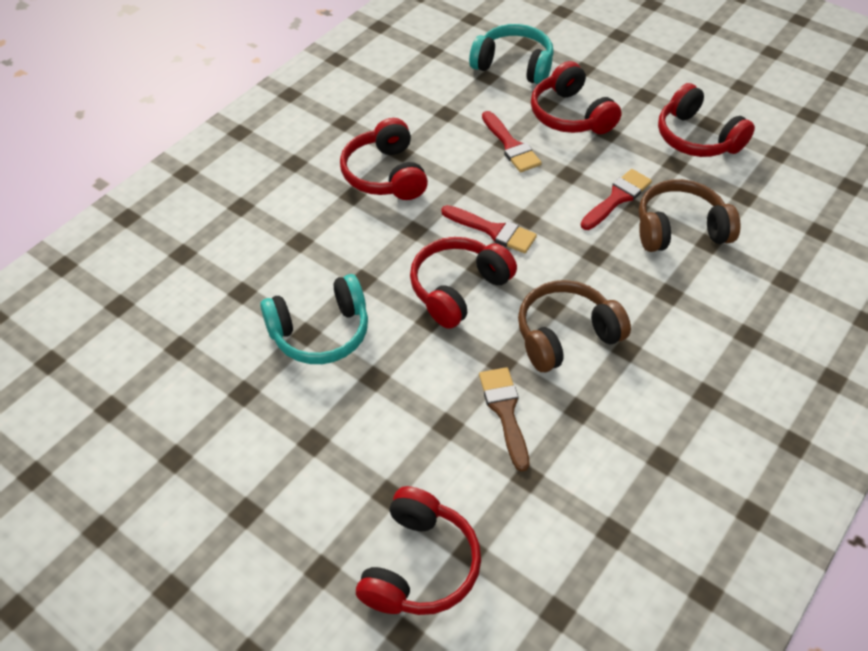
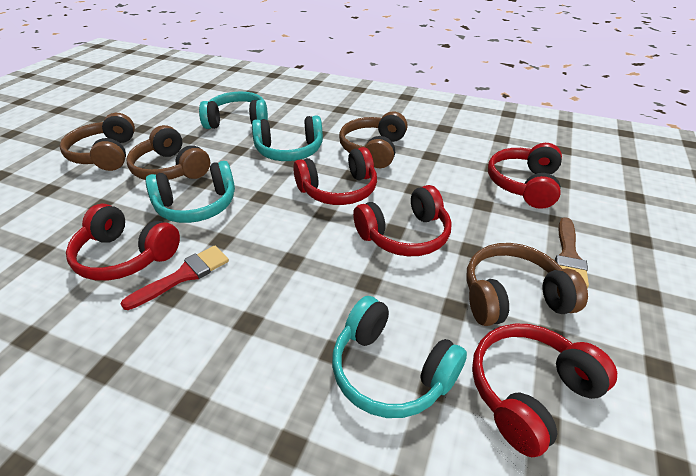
brown headphones: [518,280,631,372] [639,179,740,252] = 2 -> [59,113,135,171] [127,125,210,180] [339,112,408,168] [466,243,588,326] = 4
red brush: [441,205,537,253] [482,111,542,172] [581,169,652,230] = 3 -> [121,246,229,310] = 1
turquoise headphones: [260,274,368,364] [469,24,554,84] = 2 -> [146,161,235,223] [199,92,268,129] [252,115,323,161] [332,296,467,418] = 4

